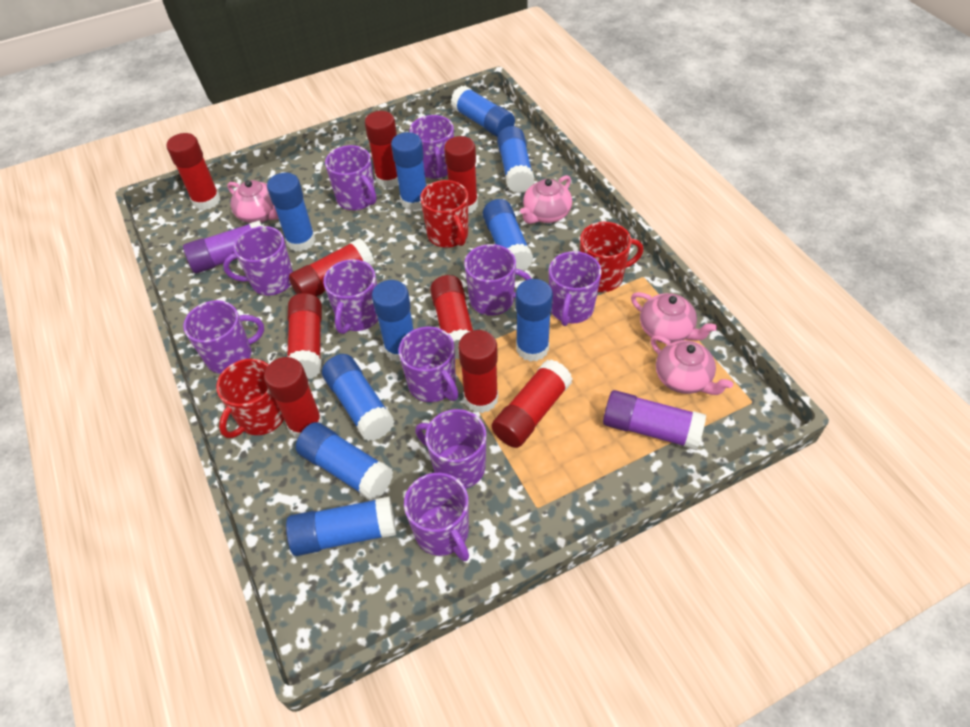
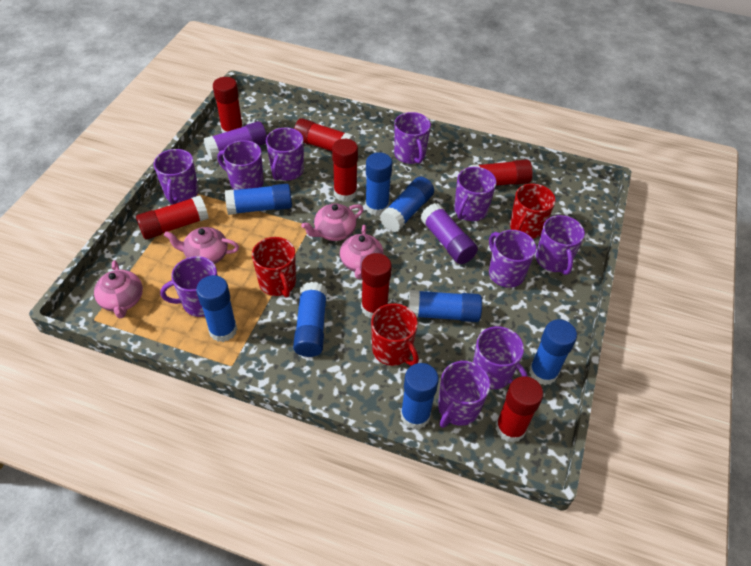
blue glue stick: [267,173,316,252] [286,497,396,556] [296,422,393,501] [322,354,395,441] [372,280,414,362] [391,132,426,211] [451,86,515,137] [483,199,533,271] [497,126,535,193] [516,279,553,362] = 10 -> [196,275,237,342] [225,184,292,215] [293,282,327,357] [365,152,392,216] [380,177,434,233] [400,363,439,430] [408,290,482,322] [529,319,577,385] = 8
red glue stick: [166,133,220,210] [264,357,323,438] [287,293,322,379] [289,238,374,297] [365,111,399,188] [430,275,473,359] [444,136,478,214] [458,330,498,413] [492,359,572,448] = 9 -> [136,195,209,239] [213,77,243,133] [294,118,355,151] [332,139,358,202] [361,253,392,318] [469,159,533,186] [496,376,543,443] = 7

